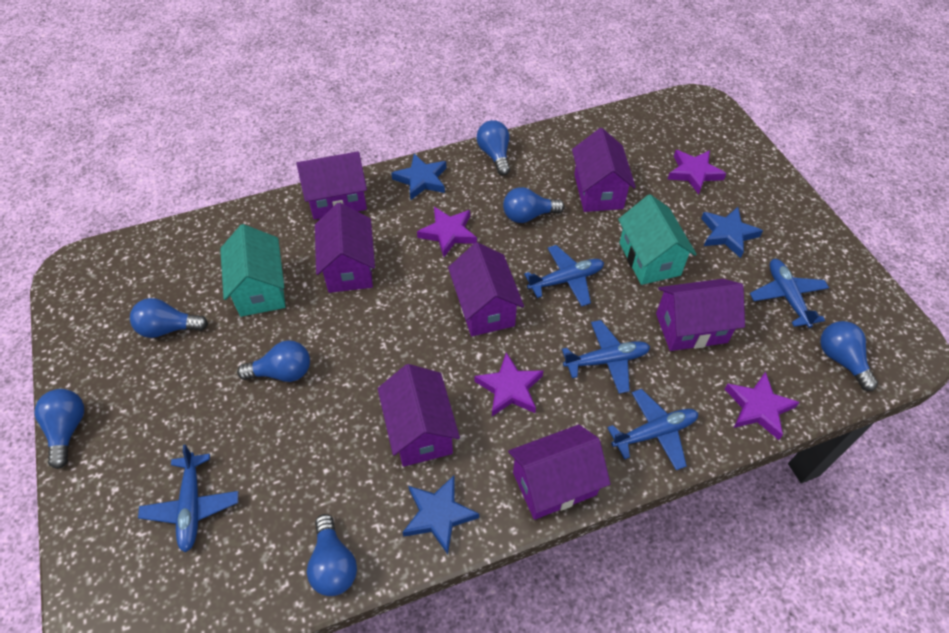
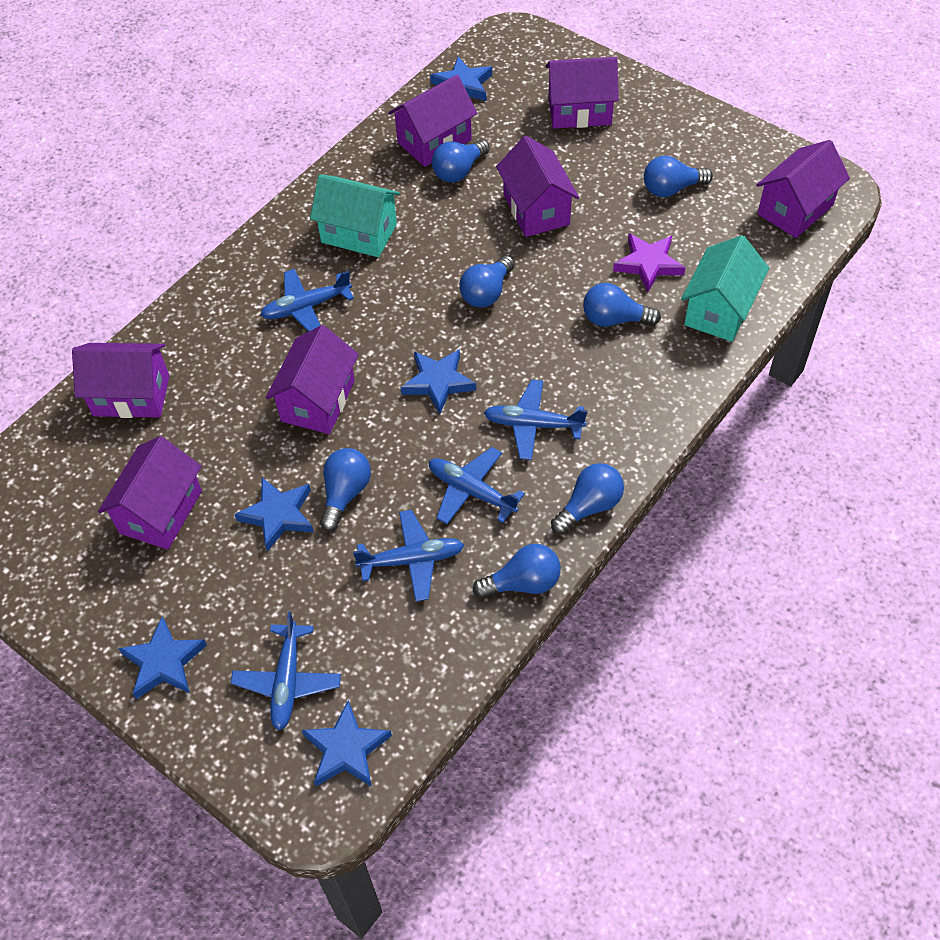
blue star: [391,154,446,200] [402,475,479,554] [701,207,763,258] = 3 -> [118,617,207,699] [234,477,314,552] [302,700,392,787] [401,349,476,414] [430,57,492,101] = 5
purple star: [417,207,477,257] [475,352,543,416] [668,150,726,194] [725,372,800,440] = 4 -> [613,233,685,292] = 1

